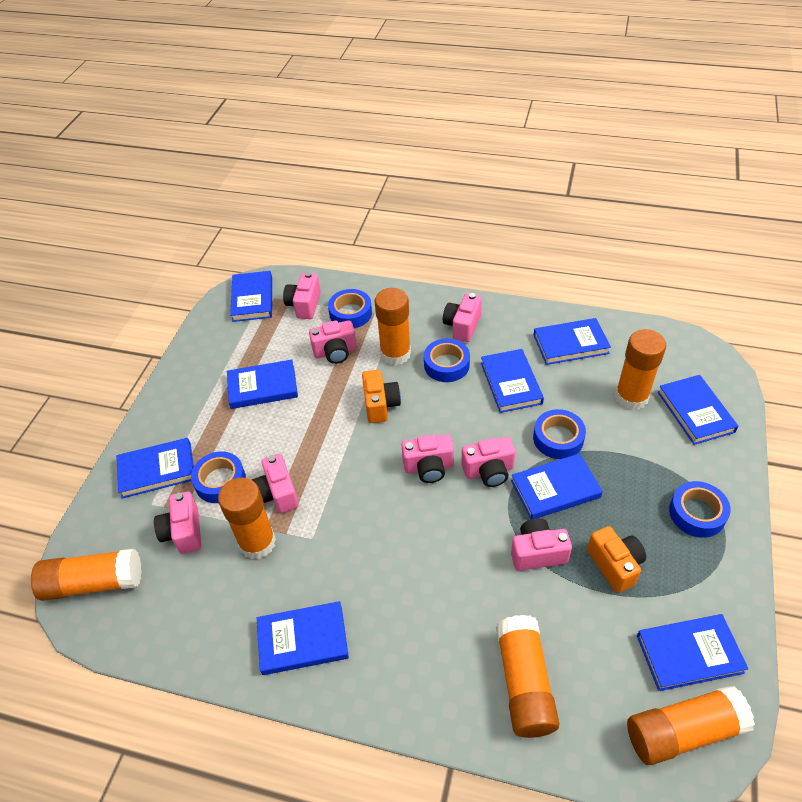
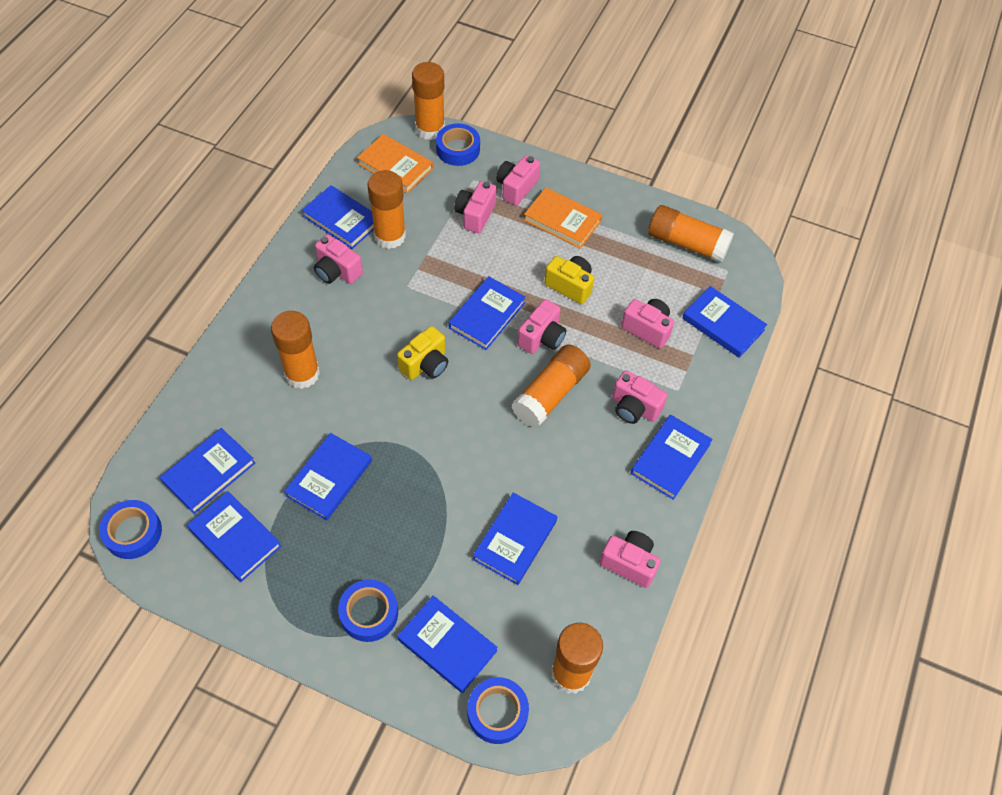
blue tape: [191,451,246,503] [328,289,372,328] [424,338,470,382] [533,409,586,459] [669,481,731,538] = 5 -> [99,500,162,559] [338,579,398,642] [436,123,480,166] [468,677,529,744] = 4
orange book: none = 0 -> [357,134,433,193] [524,187,602,249] = 2
orange camera: [362,370,401,423] [587,526,646,593] = 2 -> none = 0
pink camera: [154,492,201,554] [252,454,299,513] [283,272,321,319] [309,320,357,364] [402,435,454,483] [443,293,482,342] [461,437,515,487] [511,518,572,571] = 8 -> [314,234,363,284] [454,181,497,233] [496,155,540,206] [517,299,566,354] [600,531,661,588] [612,370,668,424] [621,299,674,348] = 7
yellow camera: none = 0 -> [397,326,448,380] [544,256,594,304] = 2

